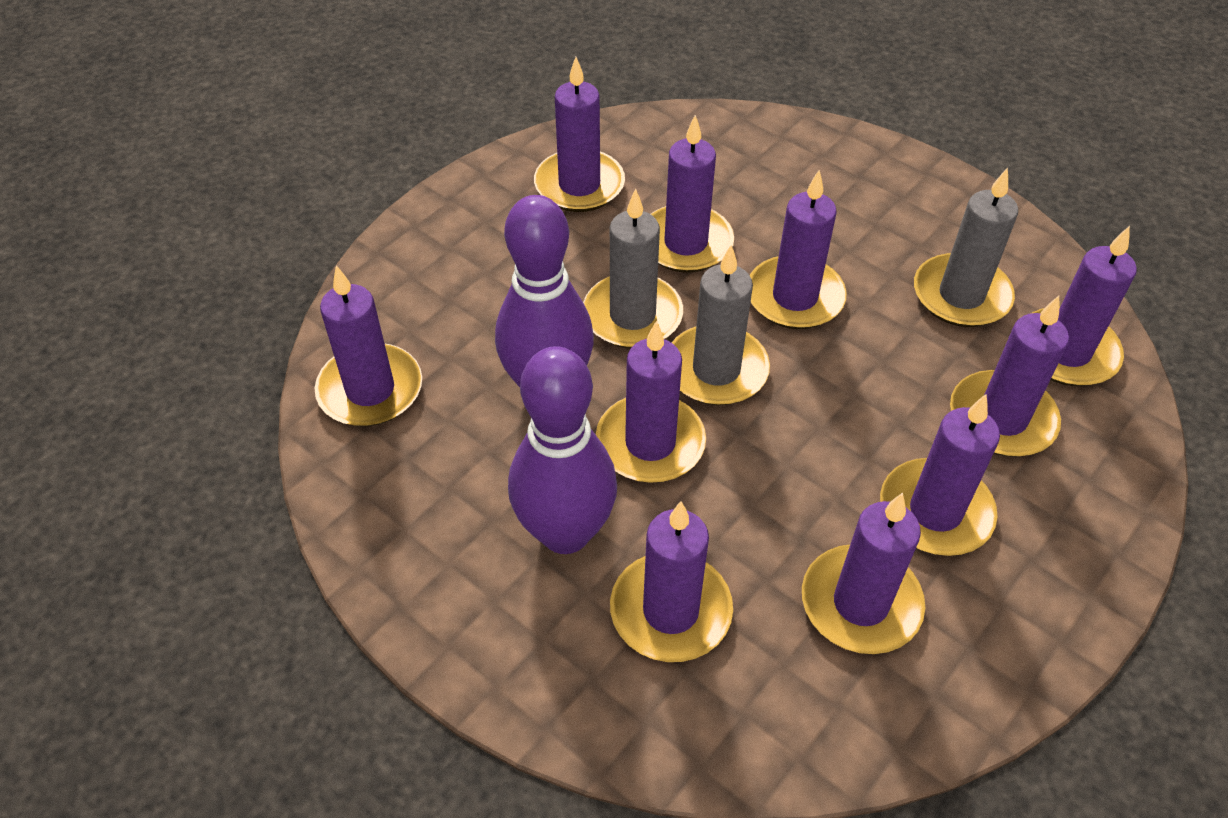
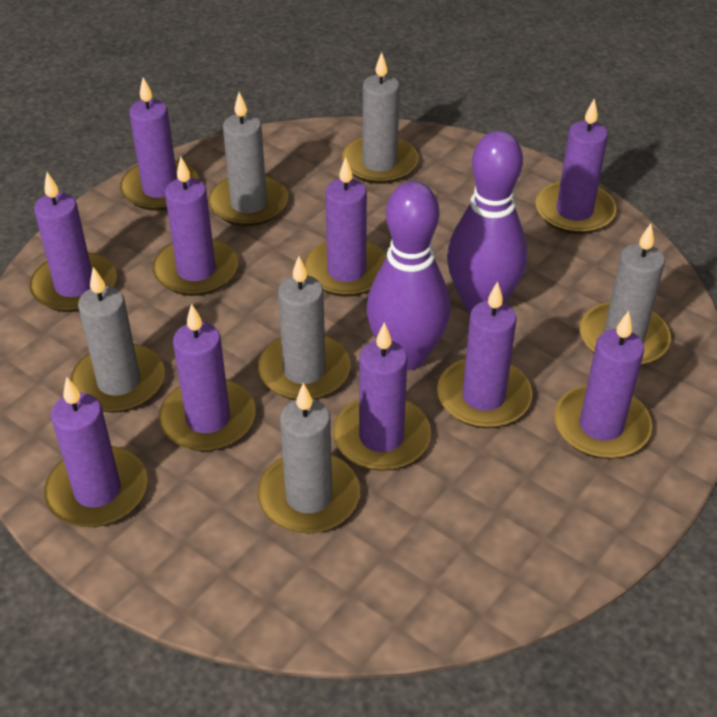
grey candle: [583,188,683,348] [671,245,770,405] [914,168,1018,327] = 3 -> [70,267,165,413] [209,92,288,226] [257,383,360,533] [258,256,351,400] [342,52,418,184] [580,224,671,365] = 6

